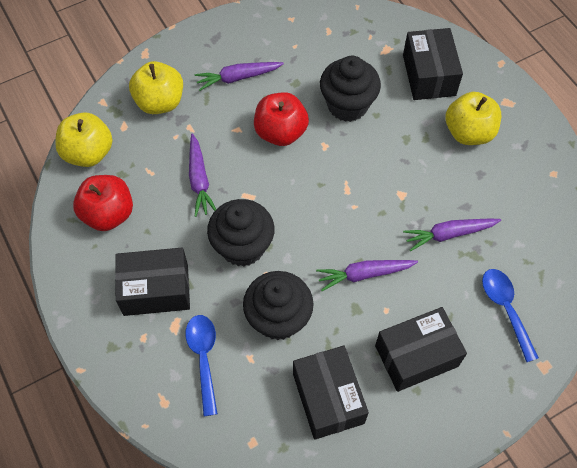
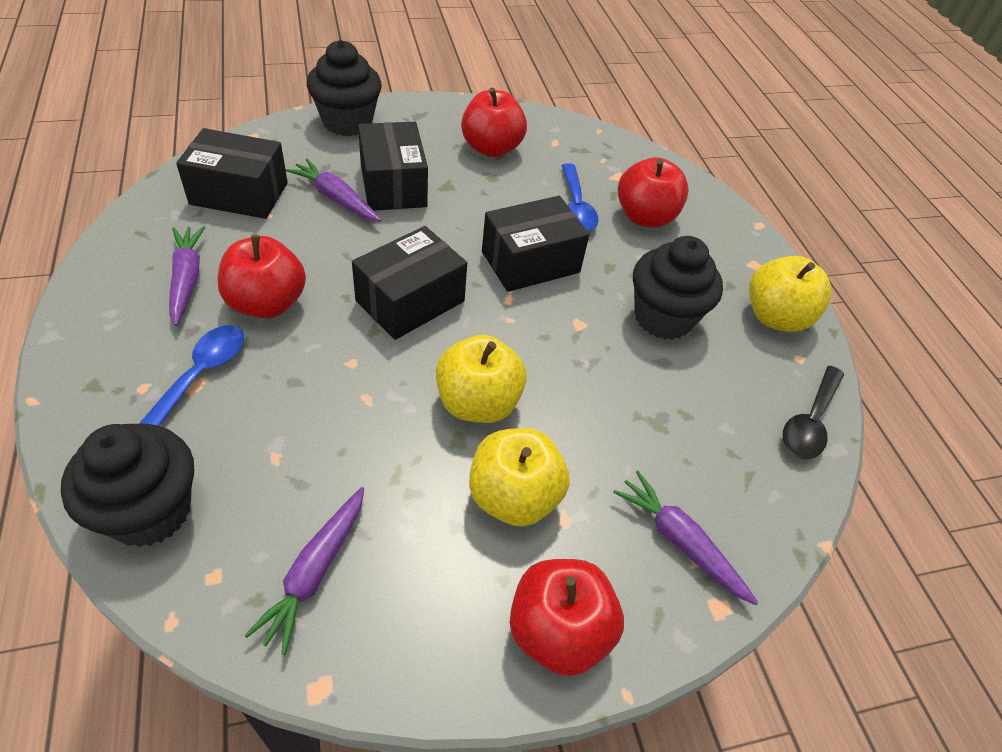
black spoon: none = 0 -> [783,366,844,459] = 1
red apple: [73,175,133,231] [254,92,309,146] = 2 -> [217,235,306,318] [461,88,527,157] [510,559,624,676] [618,157,689,228] = 4

